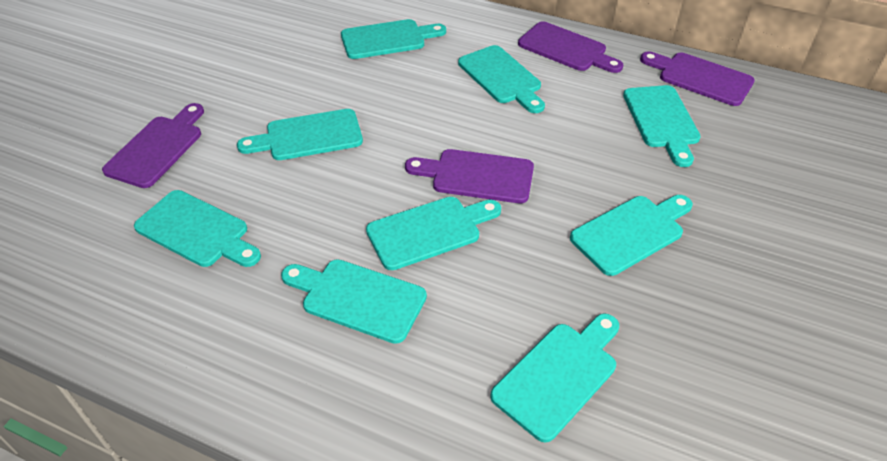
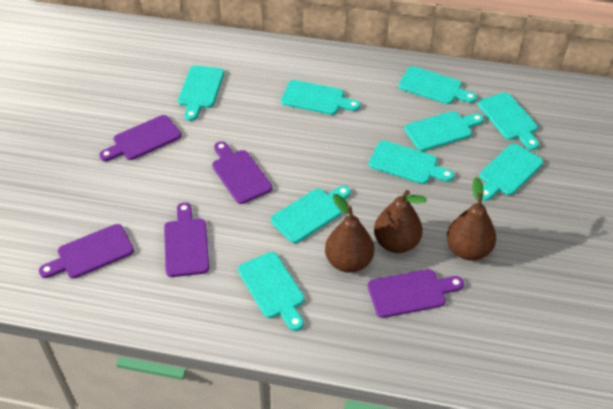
brown pear: none = 0 -> [325,194,374,273] [374,190,427,253] [447,177,496,260] = 3
purple cutting board: [102,103,204,188] [405,149,534,203] [518,21,623,73] [640,51,755,106] = 4 -> [39,224,134,278] [99,115,181,161] [164,202,209,277] [212,141,272,204] [368,269,464,318] = 5

